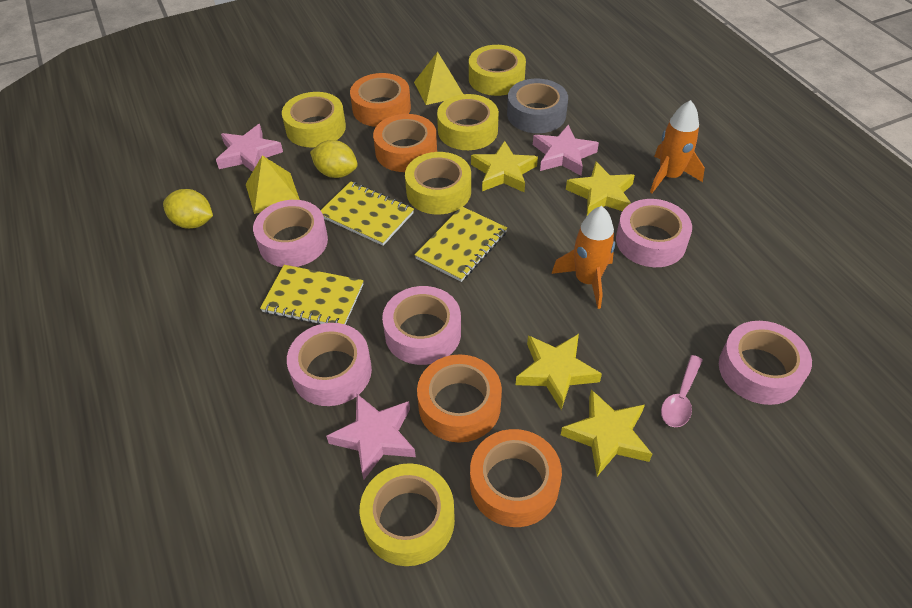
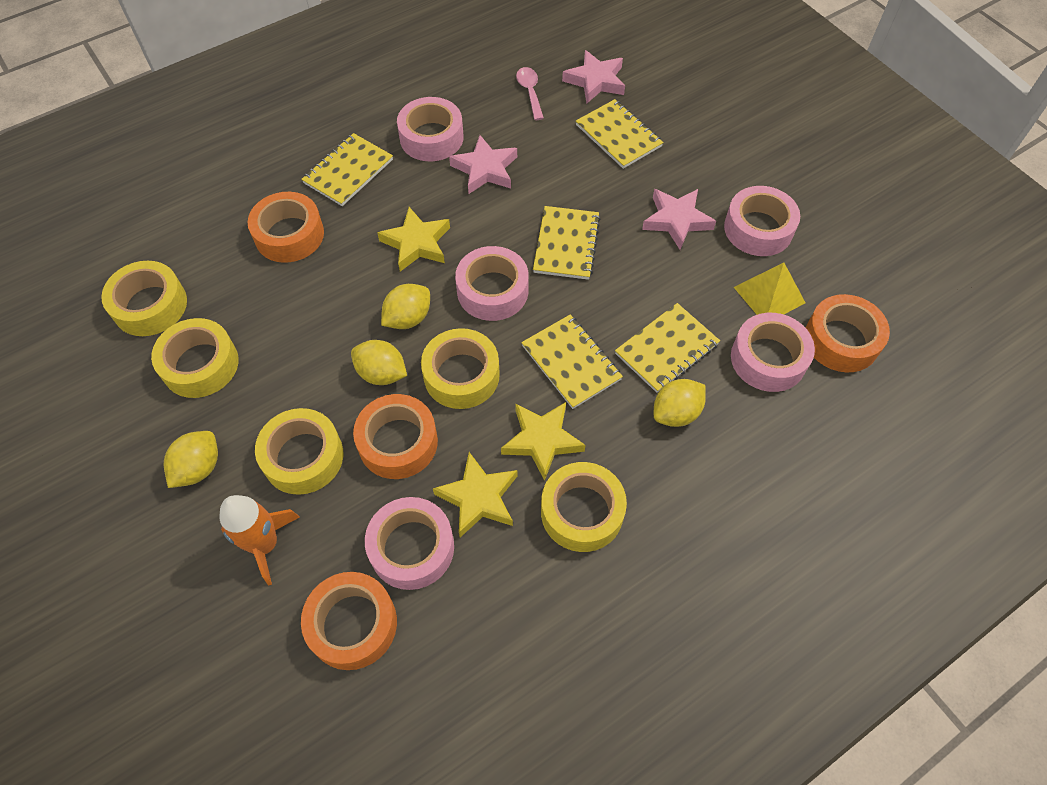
grey tape: [507,78,568,133] = 1 -> none = 0
orange rocket: [551,206,615,309] [650,100,705,193] = 2 -> [220,495,299,586] = 1
yellow lemon: [163,189,213,229] [310,140,358,178] = 2 -> [164,431,218,488] [351,340,407,385] [381,284,430,329] [654,379,706,427] = 4
yellow notebook: [260,265,364,325] [320,181,414,246] [415,206,507,282] = 3 -> [301,133,393,206] [521,314,623,409] [533,206,600,280] [576,99,664,169] [615,303,720,393] = 5
yellow pyramid: [246,155,300,214] [414,52,463,105] = 2 -> [734,263,805,315] = 1
yellow star: [471,141,538,192] [516,334,602,410] [561,389,652,476] [566,162,635,215] = 4 -> [377,207,450,271] [433,452,517,537] [501,402,586,481] = 3

